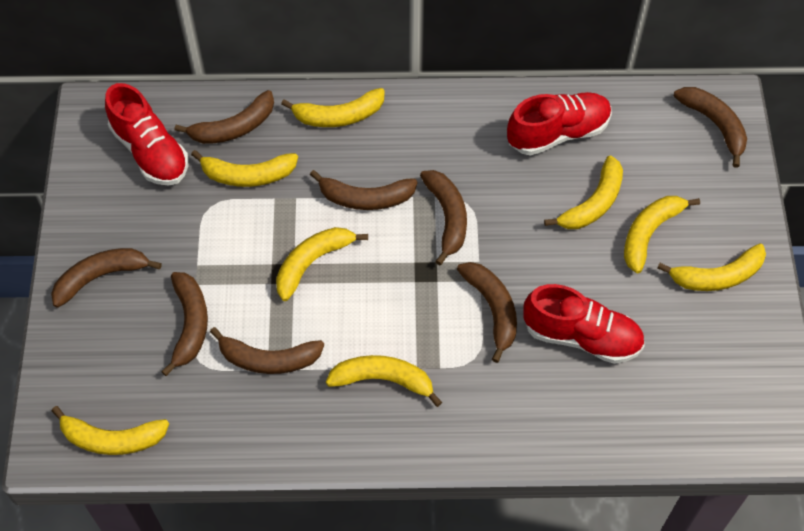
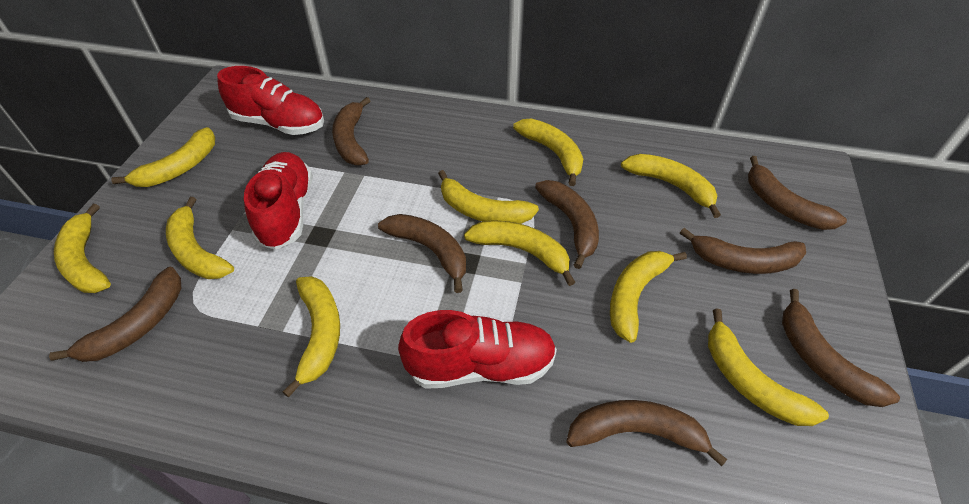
yellow banana: [52,406,169,455] [191,150,298,187] [276,227,368,301] [281,88,385,127] [326,355,442,407] [544,155,623,229] [624,196,700,273] [657,244,766,291] = 8 -> [54,204,111,293] [111,127,215,187] [166,197,234,279] [283,276,340,398] [438,170,539,224] [464,220,575,286] [513,118,583,186] [610,251,687,343] [621,154,721,218] [708,309,829,426] = 10

